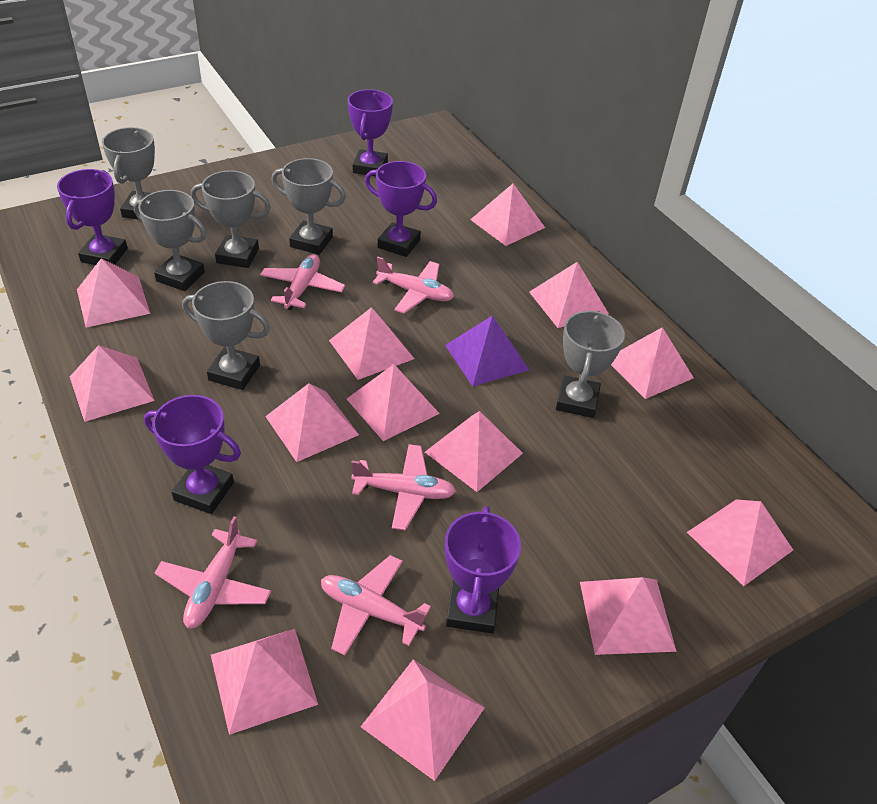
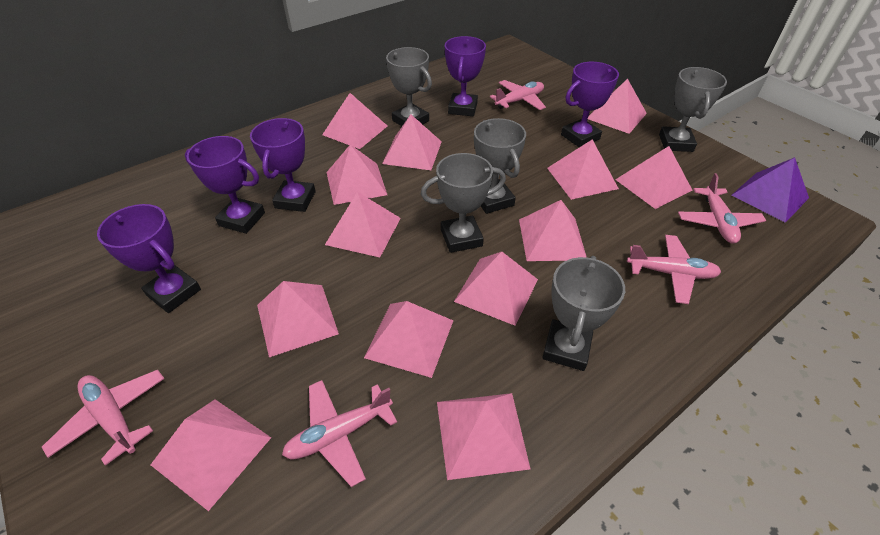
grey trophy: [102,127,155,220] [134,190,207,291] [182,281,270,390] [191,171,271,268] [272,158,346,255] [556,310,625,418] = 6 -> [386,47,432,126] [421,153,506,253] [474,118,526,214] [542,256,625,371] [659,67,727,152] = 5

